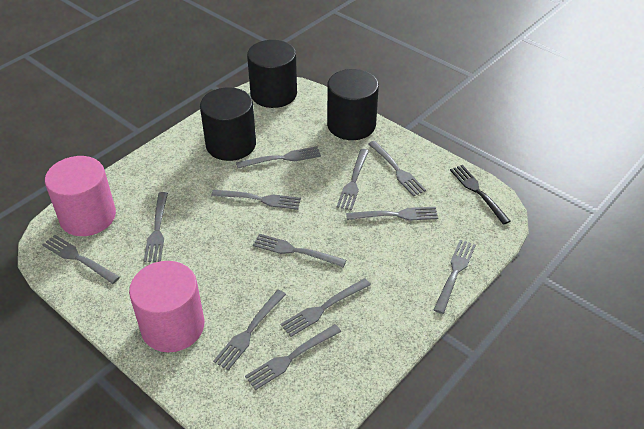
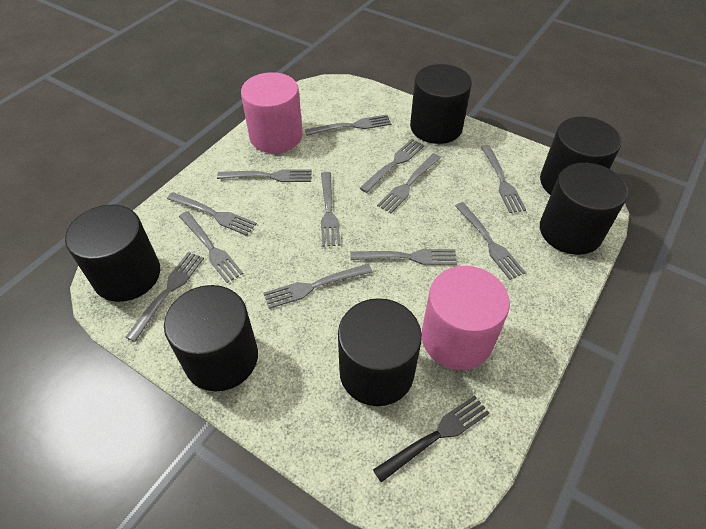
black cylinder: [200,87,256,161] [247,40,297,108] [327,69,379,140] = 3 -> [65,205,160,302] [164,285,258,392] [338,298,422,406] [410,64,472,144] [540,117,621,195] [540,163,628,255] = 6

